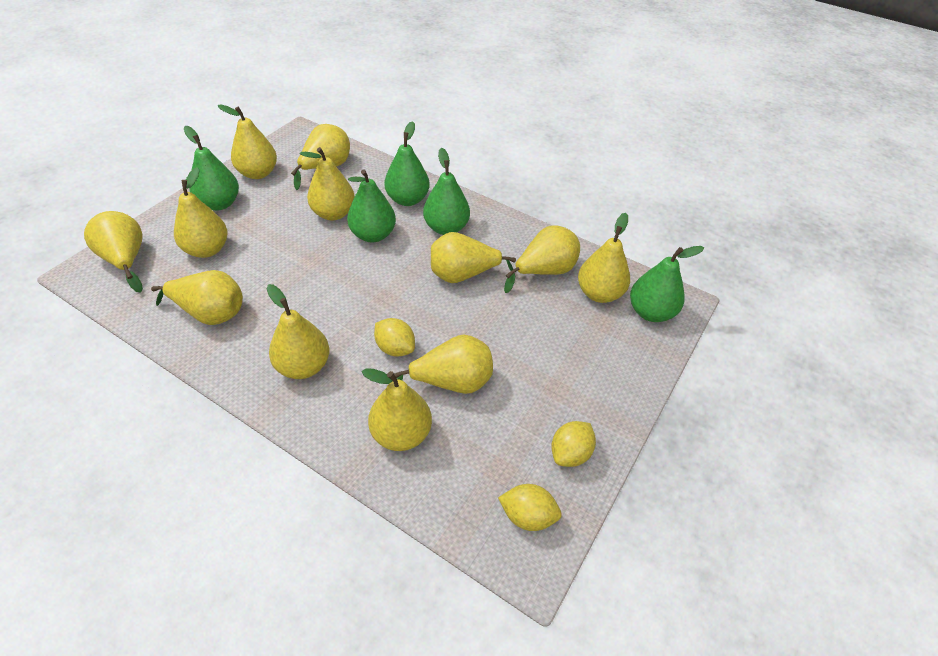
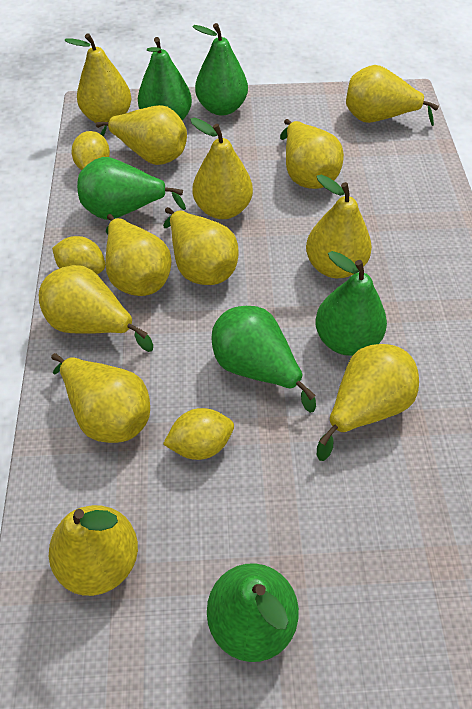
green pear: [184,126,239,210] [347,170,396,242] [384,121,430,206] [423,148,470,235] [630,246,704,322] = 5 -> [77,157,186,220] [138,37,192,120] [193,23,248,116] [207,563,299,662] [211,306,316,413] [315,251,387,356] = 6

